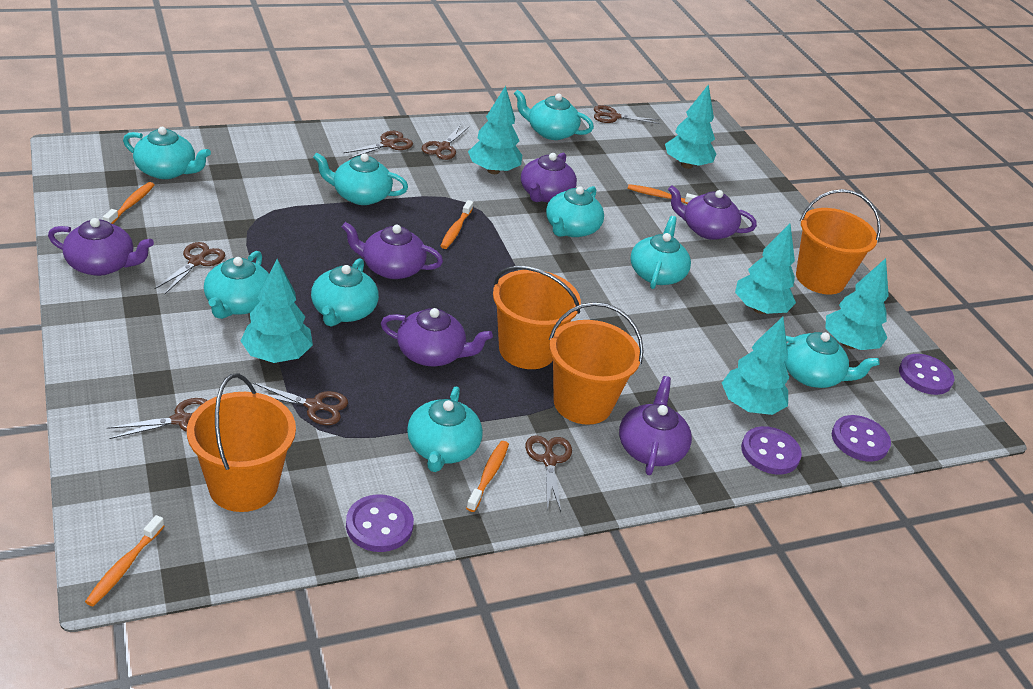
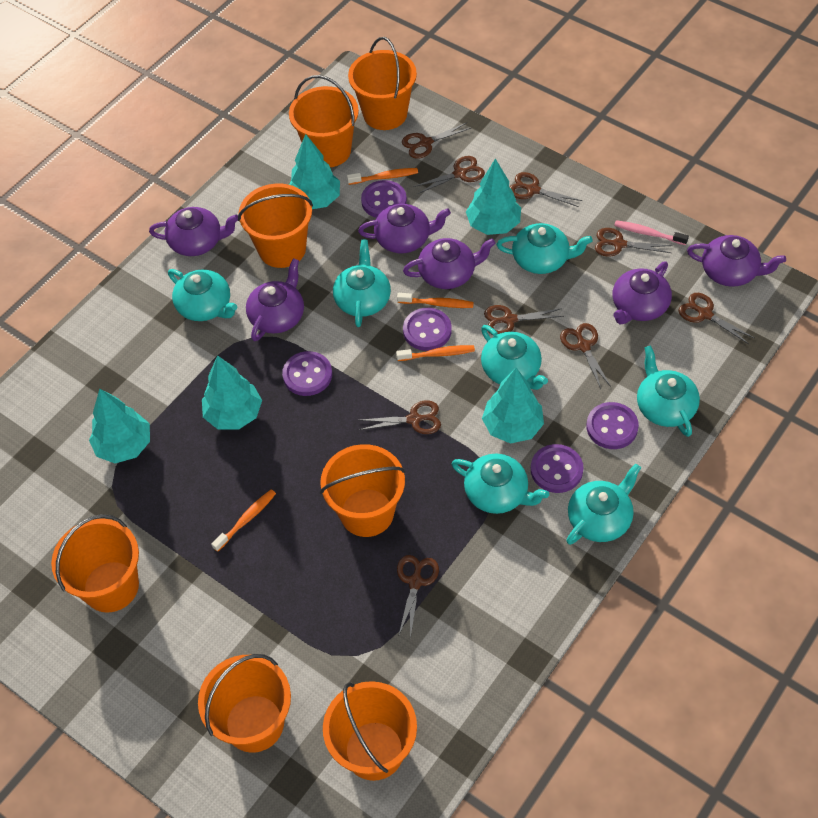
brown scissors: [107,398,207,439] [154,242,225,294] [253,383,348,425] [344,131,413,159] [422,125,470,160] [525,435,572,512] [594,105,660,124] = 7 -> [359,400,441,434] [397,555,439,639] [402,123,471,159] [413,156,485,194] [484,305,564,335] [510,172,582,207] [560,323,611,389] [595,228,672,256] [679,293,754,344] = 9
orange bucket: [187,373,296,512] [493,266,581,369] [549,302,643,425] [796,189,881,295] = 4 -> [51,514,139,613] [198,654,291,753] [238,183,313,268] [289,75,359,167] [320,444,405,537] [323,681,417,781] [348,37,417,130] = 7
orange toothbrush: [85,515,164,606] [103,182,154,224] [441,200,473,249] [466,441,509,512] [628,184,697,204] = 5 -> [211,490,276,552] [347,168,418,185] [396,345,475,361] [397,293,474,308] = 4
pink toothbrush: none = 0 -> [614,220,689,245] = 1
purple button: [346,494,414,552] [741,426,802,474] [832,415,891,462] [899,354,954,395] = 4 -> [282,351,332,396] [361,180,407,218] [403,308,452,351] [531,444,584,493] [586,402,639,449] = 5
turquoise teapot: [123,127,211,179] [204,251,269,319] [311,258,379,327] [313,153,408,205] [407,386,483,472] [514,90,594,140] [546,186,604,237] [630,216,691,289] [784,332,880,388] = 9 -> [168,269,237,321] [333,240,391,327] [451,454,549,514] [481,325,548,390] [497,223,593,274] [566,464,641,545] [637,345,700,437] = 7
turquoise tree: [241,259,313,363] [468,86,522,174] [665,84,716,169] [722,317,789,415] [735,223,796,314] [825,258,889,350] = 6 -> [89,389,150,463] [202,355,262,430] [289,134,340,209] [466,159,521,235] [482,368,544,444] = 5

